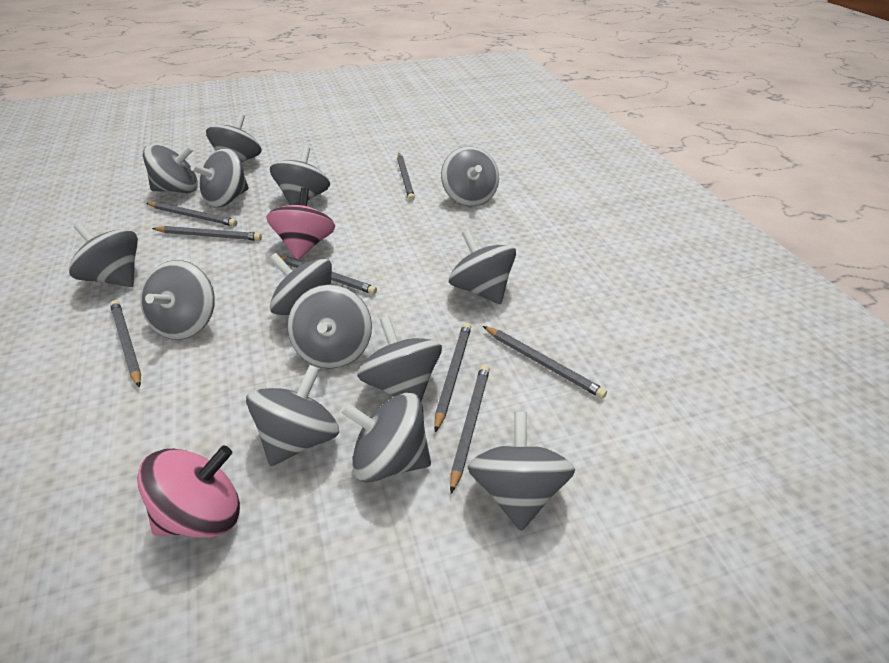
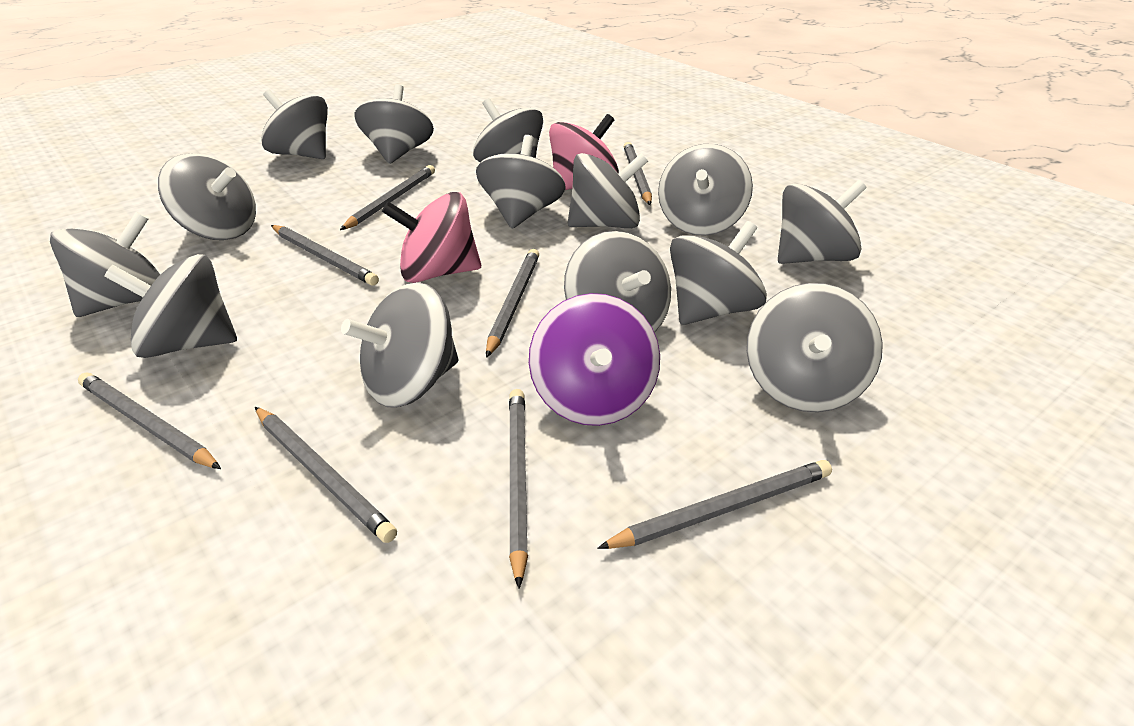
purple spinning top: none = 0 -> [529,293,660,426] = 1

